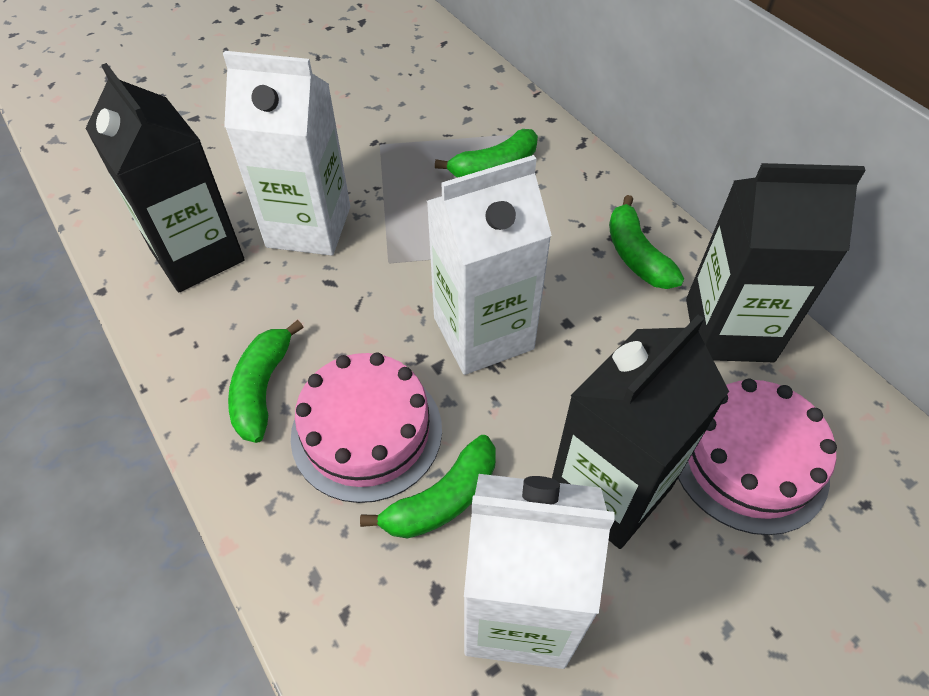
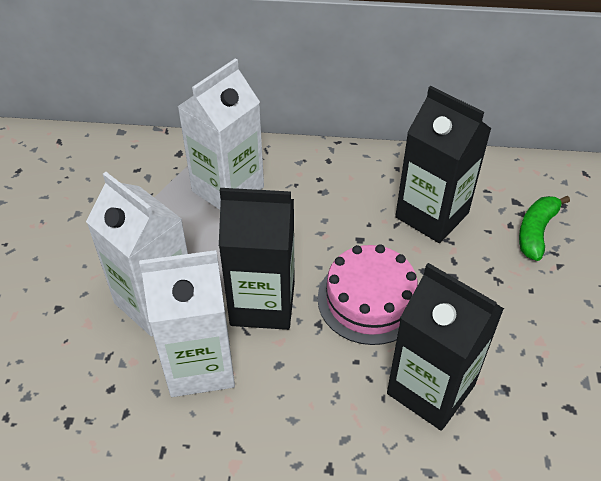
green banana: [228,320,303,443] [360,435,496,539] [435,129,538,177] [609,195,684,289] = 4 -> [519,196,570,261] = 1
pink cake: [291,353,442,503] [678,379,837,535] = 2 -> [318,244,418,345] = 1

